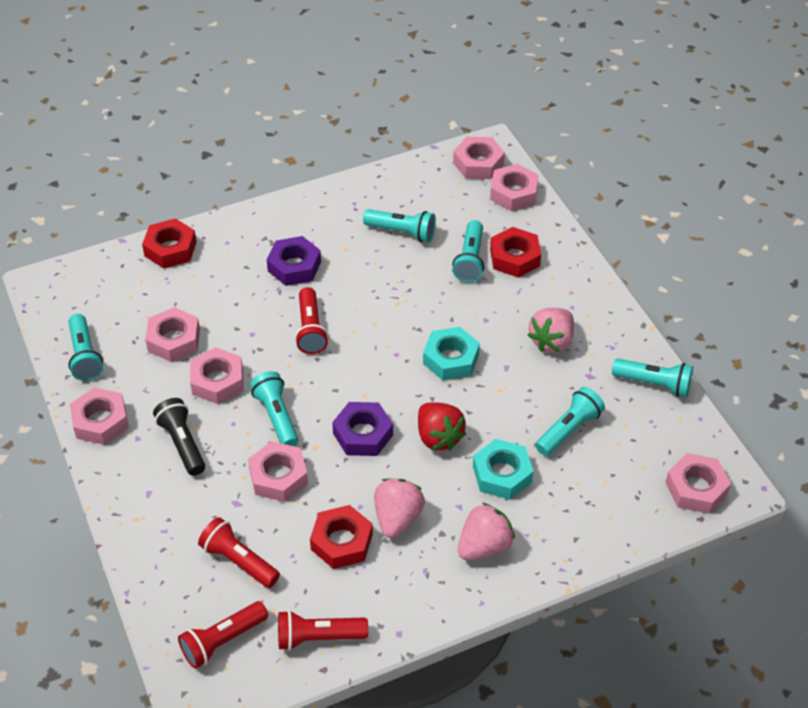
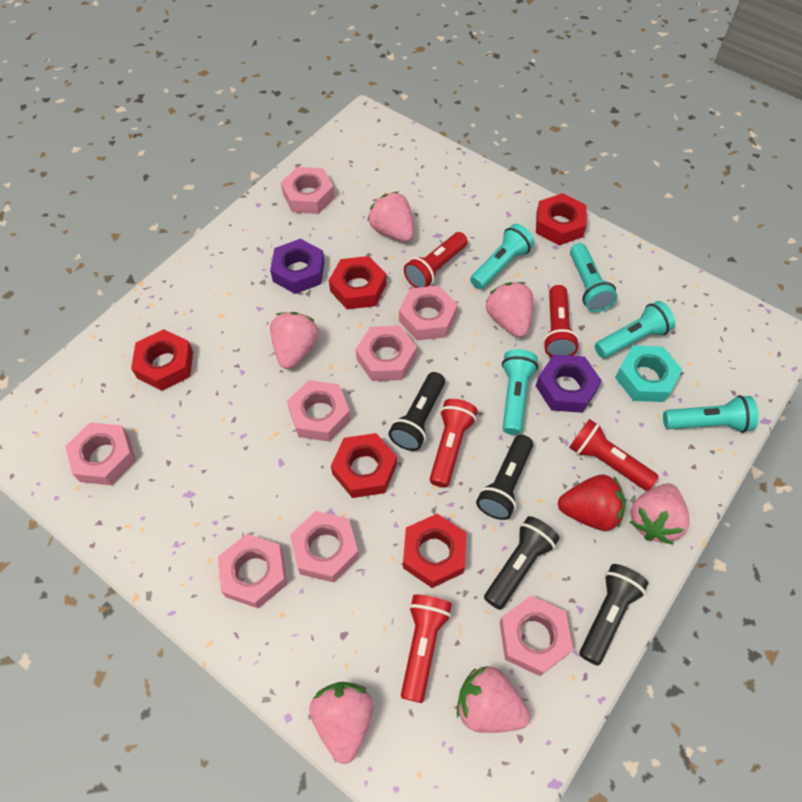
black flashlight: [153,398,205,476] = 1 -> [388,372,445,451] [476,435,533,520] [484,516,559,610] [580,564,649,666] = 4
pink nut: [70,387,129,445] [145,307,200,362] [190,347,243,404] [248,441,308,502] [453,137,505,179] [490,164,539,211] [665,453,731,514] = 7 -> [65,422,136,485] [218,534,287,609] [281,167,335,214] [287,380,351,442] [290,511,359,582] [356,326,417,381] [399,286,458,340] [500,596,573,676] = 8
pink strawberry: [374,478,425,538] [458,503,515,560] [528,308,574,352] = 3 -> [270,312,319,369] [309,682,374,764] [368,192,414,242] [457,666,530,733] [486,282,533,337] [630,483,689,544] = 6
red flashlight: [178,601,268,669] [198,517,280,588] [278,610,368,651] [295,287,329,354] = 4 -> [401,594,452,703] [404,232,468,288] [430,399,477,488] [543,285,579,357] [569,419,659,491] = 5
red nut: [142,218,197,268] [310,505,373,569] [490,227,541,278] = 3 -> [131,329,193,391] [329,256,386,309] [331,433,397,498] [403,514,467,588] [536,193,587,245] = 5
turquoise flashlight: [68,314,103,381] [250,371,299,446] [363,209,436,242] [452,220,484,282] [535,387,605,456] [612,359,693,397] = 6 -> [470,224,534,289] [502,349,538,435] [570,243,618,312] [595,301,675,358] [663,395,759,433] = 5
turquoise nut: [423,327,480,380] [473,439,534,500] = 2 -> [615,345,683,402] = 1

